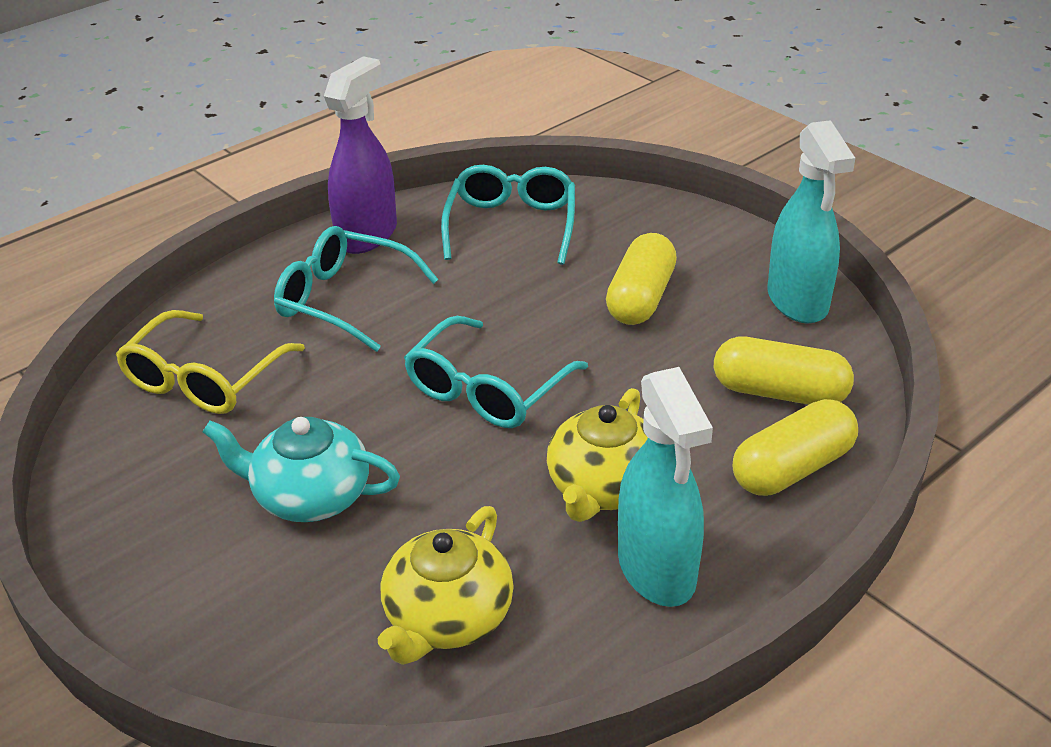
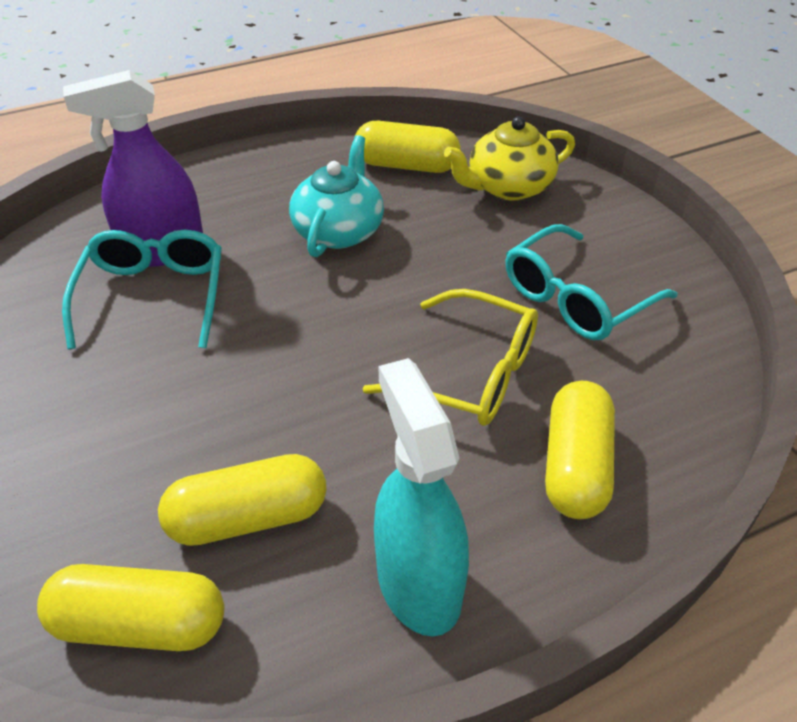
turquoise glasses: [274,226,439,352] [404,316,588,428] [441,165,575,265] = 3 -> [62,230,222,349] [505,224,677,340] = 2
turquoise spray bottle: [618,367,713,607] [767,120,855,323] = 2 -> [374,358,469,636] = 1
yellow capsule: [606,233,677,325] [714,337,854,405] [733,399,858,496] = 3 -> [37,564,224,651] [158,454,327,546] [355,121,461,173] [545,381,615,519] = 4
yellow teapot: [378,506,514,665] [547,388,648,522] = 2 -> [444,116,575,201] = 1

